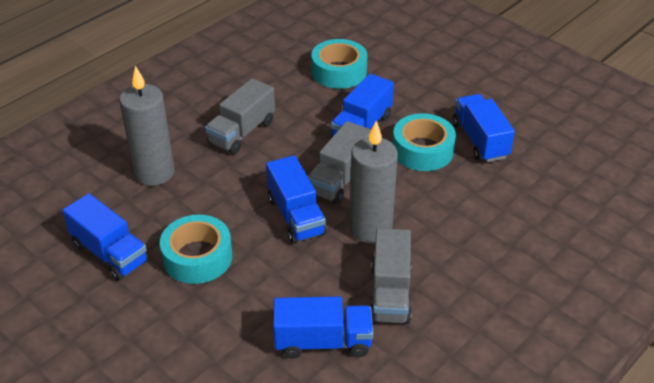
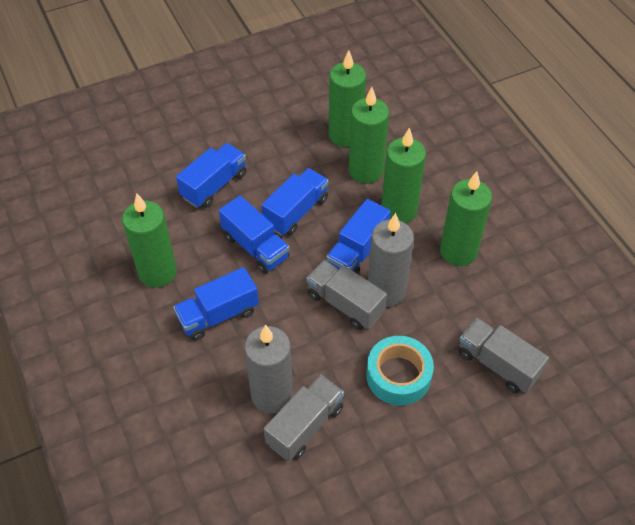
green candle: none = 0 -> [122,194,177,288] [329,50,366,147] [349,87,389,183] [381,128,426,223] [440,171,492,266] = 5
turquoise tape: [160,214,233,284] [311,39,367,89] [393,113,456,171] = 3 -> [366,336,434,405] = 1

